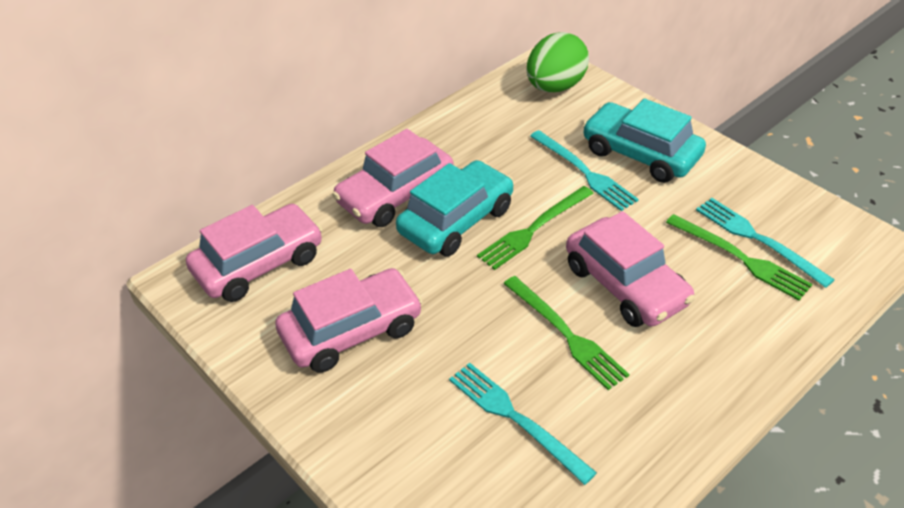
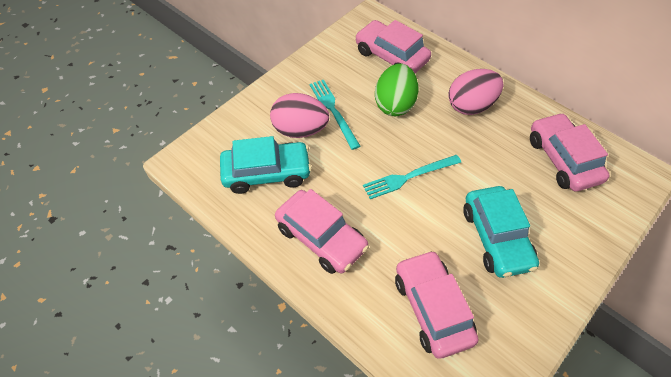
green fork: [477,186,594,270] [503,276,629,390] [666,214,812,300] = 3 -> none = 0
pink egg: none = 0 -> [270,93,329,138] [448,69,503,115] = 2
turquoise fork: [449,363,597,485] [530,130,639,211] [696,198,835,288] = 3 -> [310,80,360,150] [363,155,461,199] = 2

